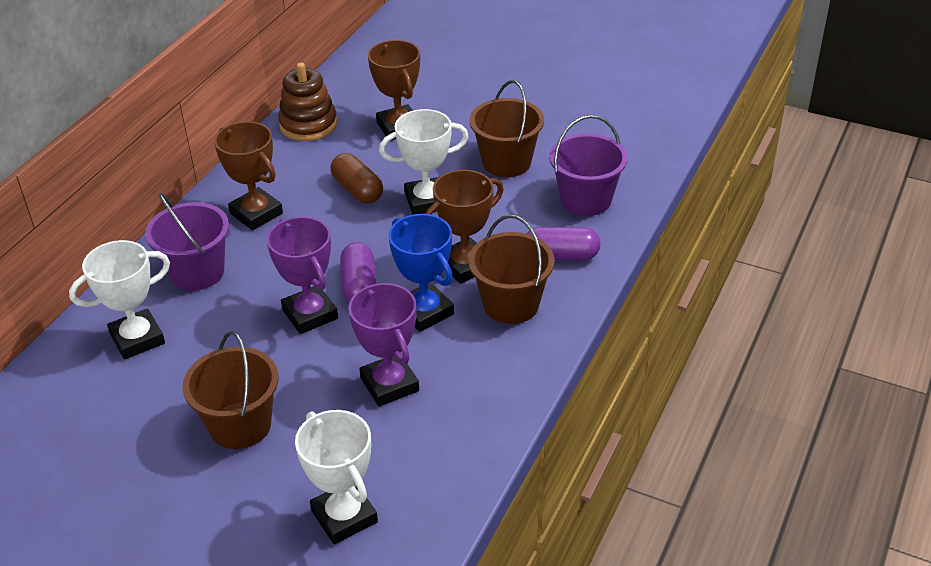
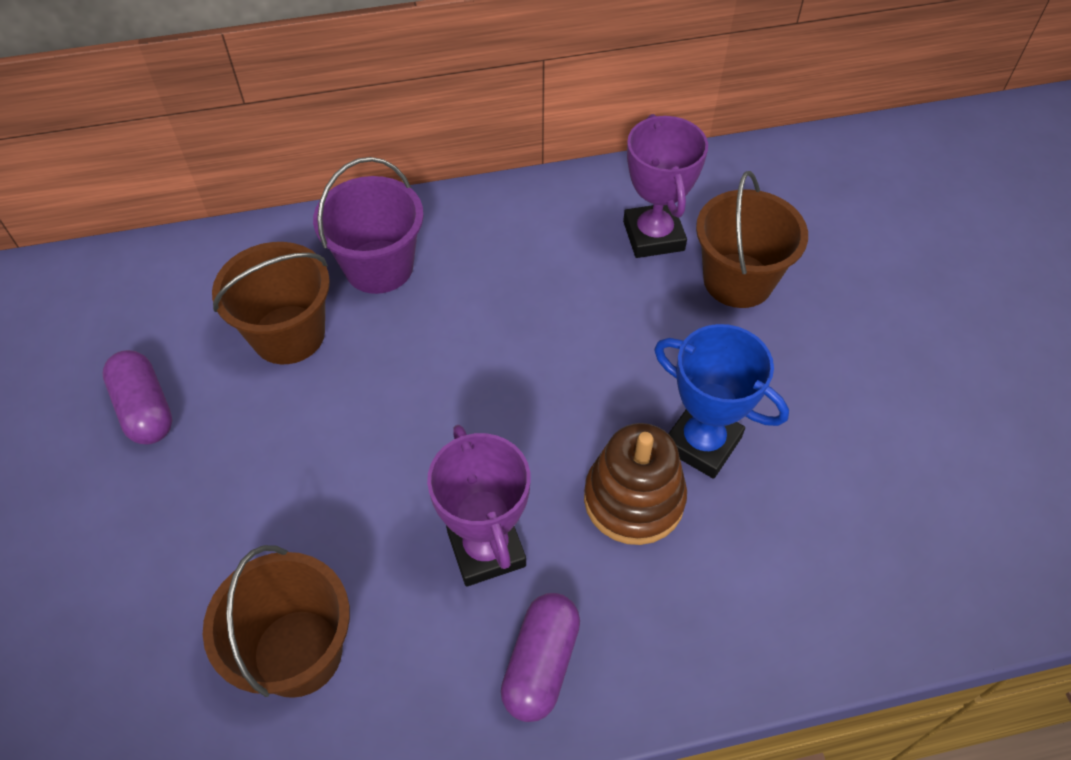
brown capsule: [331,153,383,204] = 1 -> none = 0
brown trophy: [214,121,283,230] [368,40,420,141] [425,170,504,284] = 3 -> none = 0
purple bucket: [145,193,229,291] [549,115,628,216] = 2 -> [313,157,424,294] = 1
white trophy: [69,240,170,359] [295,410,378,544] [379,109,469,215] = 3 -> none = 0

